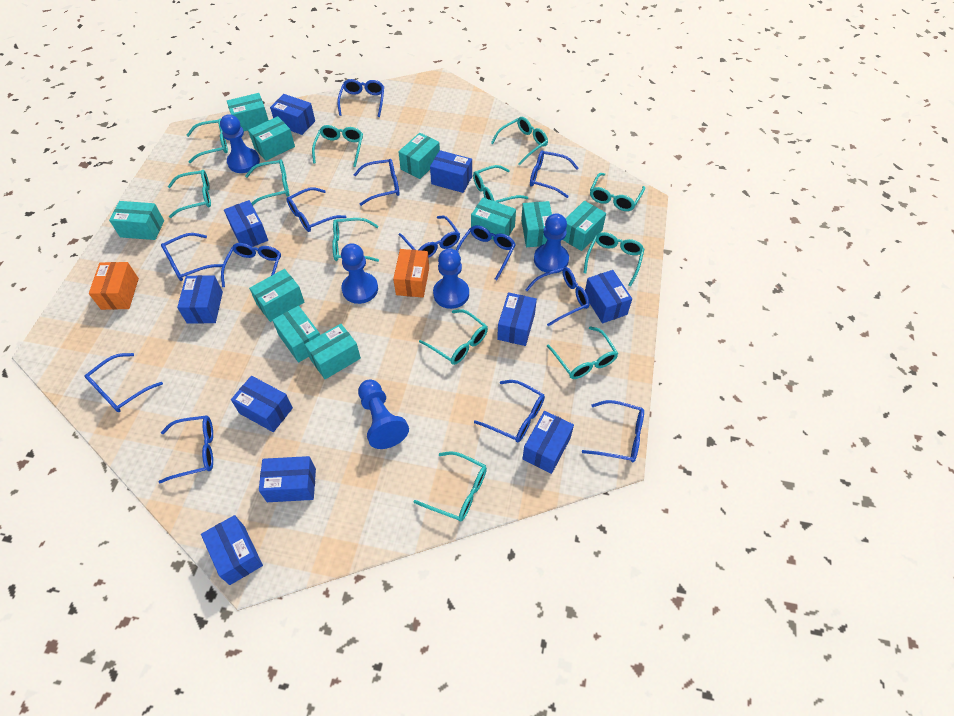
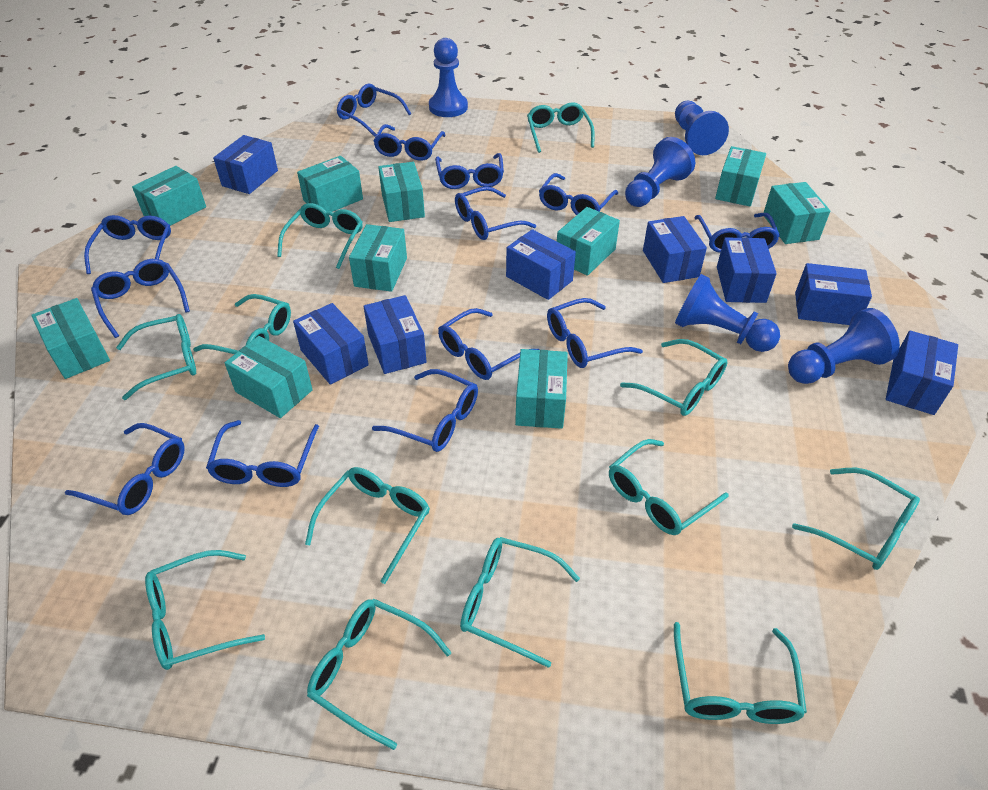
blue box: [177,275,223,324] [201,515,263,585] [224,200,268,247] [231,376,293,432] [259,456,316,502] [270,94,315,135] [430,150,472,193] [497,292,537,346] [522,411,574,474] [585,270,632,323] = 10 -> [213,135,278,194] [293,303,369,385] [364,295,427,374] [506,229,576,300] [643,216,707,283] [717,237,777,303] [795,263,872,325] [886,331,958,415] = 8
orange box: [89,262,139,310] [393,249,429,298] = 2 -> none = 0

